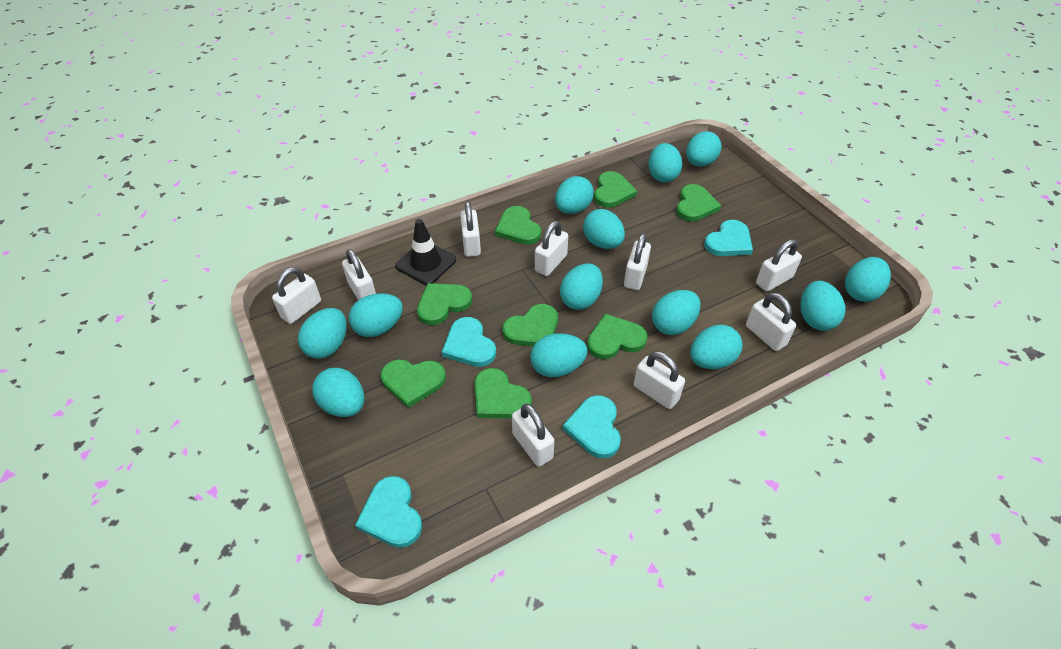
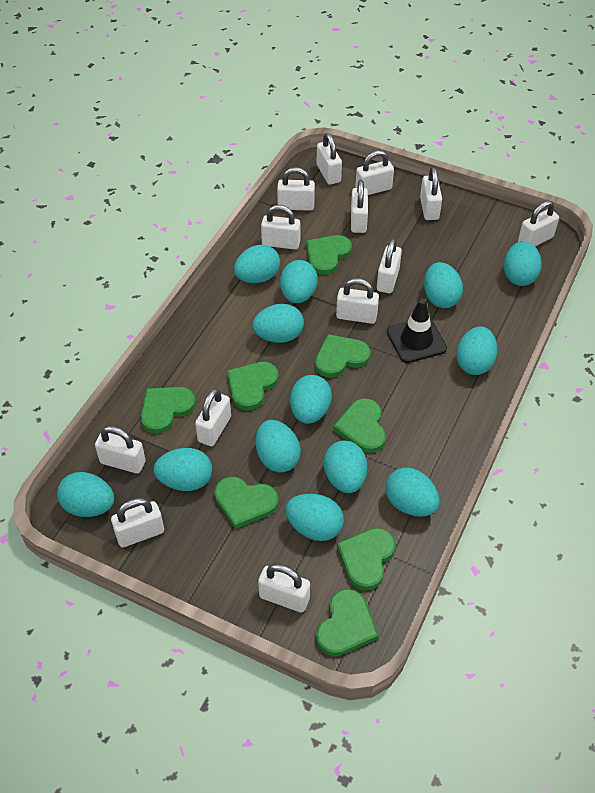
turquoise heart: [355,476,422,548] [442,317,496,367] [562,395,621,459] [704,220,753,256] = 4 -> none = 0
white padlock: [272,267,321,324] [342,249,376,300] [460,201,481,257] [512,404,554,467] [535,221,568,276] [624,233,651,290] [634,351,685,409] [746,293,796,351] [756,239,802,292] = 9 -> [95,426,146,474] [111,498,164,547] [195,388,231,446] [258,564,310,613] [261,205,300,250] [277,167,315,211] [317,133,342,185] [336,278,379,324] [351,180,368,233] [356,150,394,195] [377,238,402,293] [420,167,442,220] [518,200,559,246] = 13

